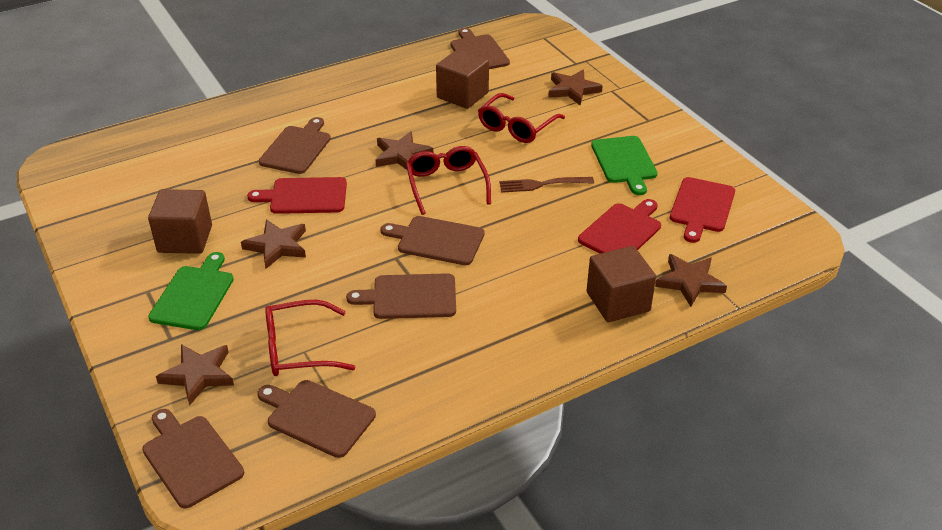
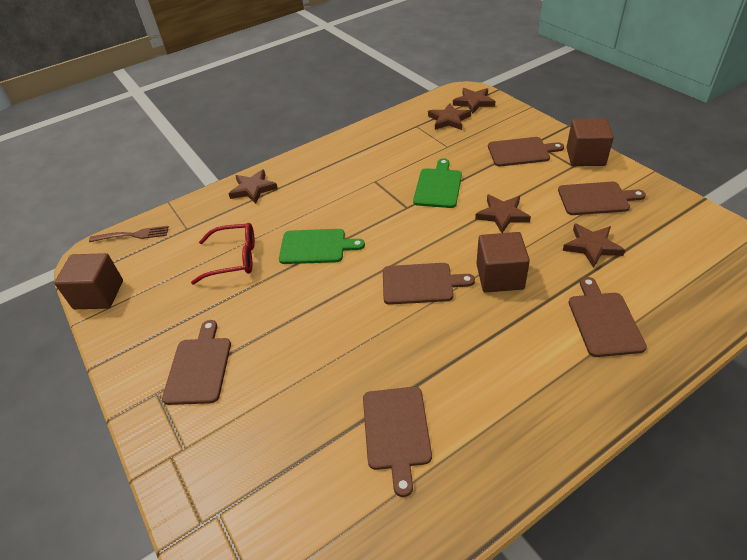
red cutting board: [247,177,347,214] [578,199,661,254] [670,177,735,243] = 3 -> none = 0
red glasses: [265,300,355,376] [406,146,491,215] [478,93,565,143] = 3 -> [191,223,255,285] = 1

